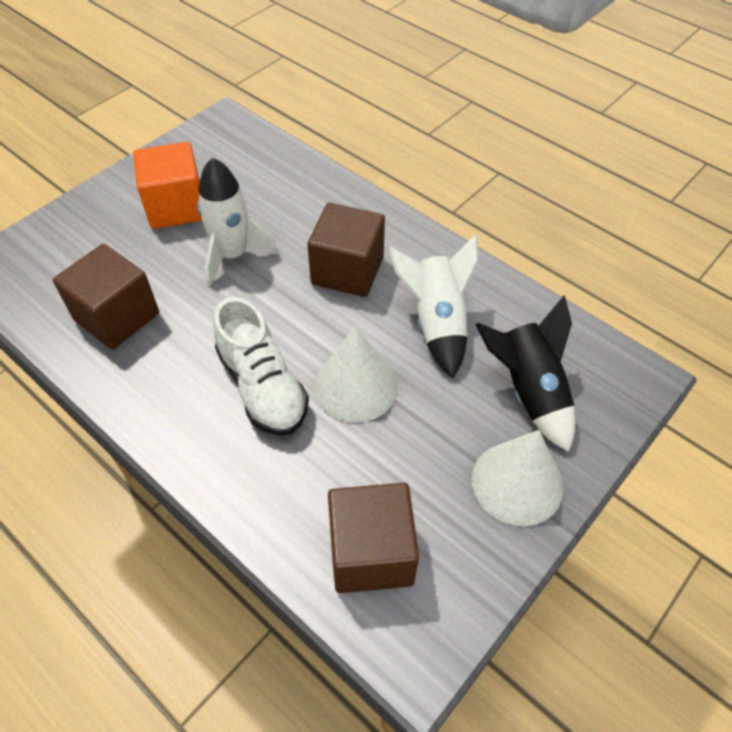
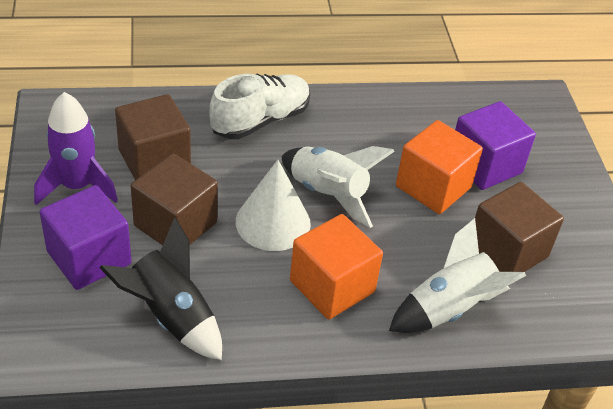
orange cube: [133,142,202,229] = 1 -> [290,214,383,319] [396,120,483,214] = 2
purple cube: none = 0 -> [39,185,132,290] [455,101,536,190] = 2
purple rocket: none = 0 -> [34,92,118,205] = 1
white cone: [314,326,398,423] [472,430,564,526] = 2 -> [236,160,311,251] = 1

